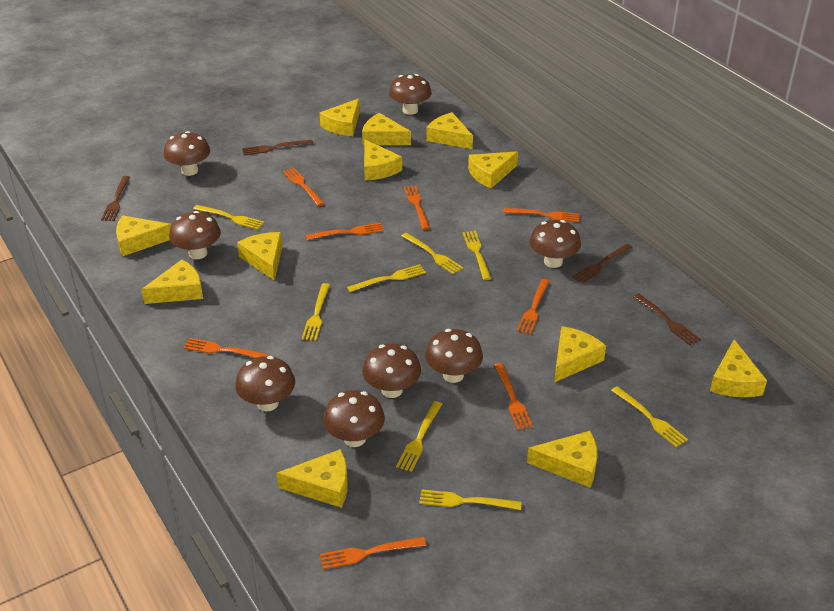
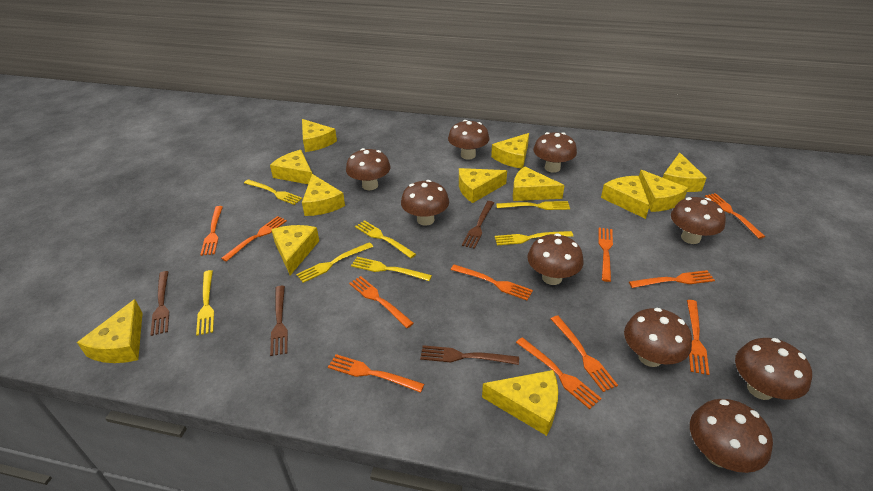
brown mushroom: [164,131,210,176] [169,211,221,259] [235,356,295,411] [323,390,385,447] [362,343,421,398] [389,74,432,115] [425,329,483,383] [529,220,581,268] = 8 -> [346,148,391,190] [401,180,449,226] [448,120,489,160] [527,233,583,285] [533,132,577,173] [624,308,692,367] [671,197,726,244] [690,399,773,473] [735,338,812,400] = 9
orange fork: [183,338,270,358] [283,168,325,206] [306,223,384,240] [320,537,426,570] [404,185,430,230] [494,363,533,430] [503,208,580,222] [517,279,550,334] = 8 -> [200,206,223,256] [221,216,287,262] [328,354,424,393] [349,276,414,328] [451,264,533,301] [516,337,602,409] [551,315,618,392] [598,228,613,282] [629,270,715,288] [687,300,709,375] [705,193,765,239] = 11
yellow fork: [193,205,264,230] [302,283,330,341] [347,264,426,292] [396,401,442,472] [402,233,463,274] [419,489,522,510] [463,231,492,280] [611,386,688,447] = 8 -> [196,270,214,336] [244,179,303,205] [296,242,373,283] [351,257,432,281] [355,220,416,258] [495,231,573,245] [496,201,570,210] = 7

